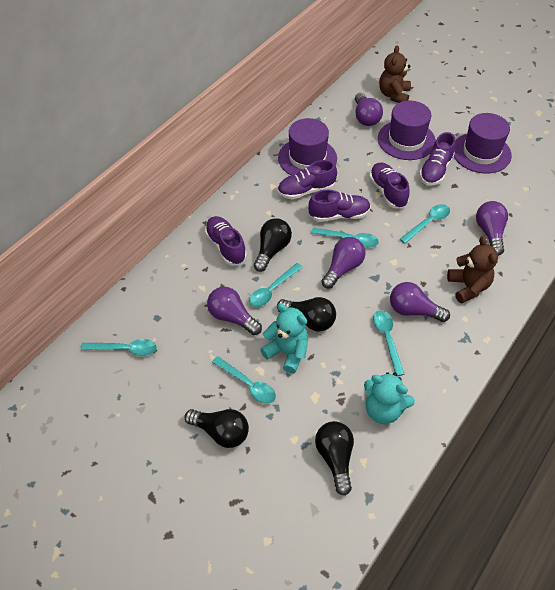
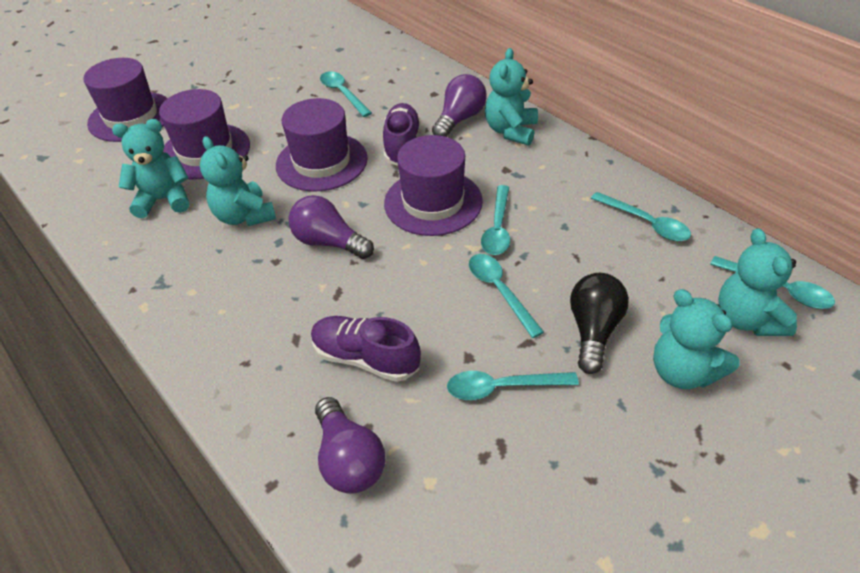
black light bulb: [184,409,249,448] [254,218,292,272] [277,297,336,332] [315,421,354,496] = 4 -> [570,273,629,374] = 1
brown teddy bear: [379,45,411,103] [447,236,498,304] = 2 -> none = 0
purple hat: [278,118,337,175] [378,101,436,160] [454,113,512,173] = 3 -> [83,58,168,142] [159,89,250,179] [276,98,368,191] [384,135,483,236] = 4
purple light bulb: [207,287,262,335] [321,237,366,288] [355,93,383,126] [390,282,450,322] [476,201,508,256] = 5 -> [288,195,374,259] [315,397,386,494] [432,74,487,137] = 3
purple shoe: [205,216,247,265] [277,160,337,199] [308,190,371,222] [369,162,410,209] [419,132,456,186] = 5 -> [311,316,421,382] [383,103,421,166] = 2
turquoise teddy bear: [260,303,308,374] [364,372,415,424] = 2 -> [112,119,189,218] [200,136,276,226] [485,48,538,145] [653,289,740,389] [718,228,797,336] = 5

